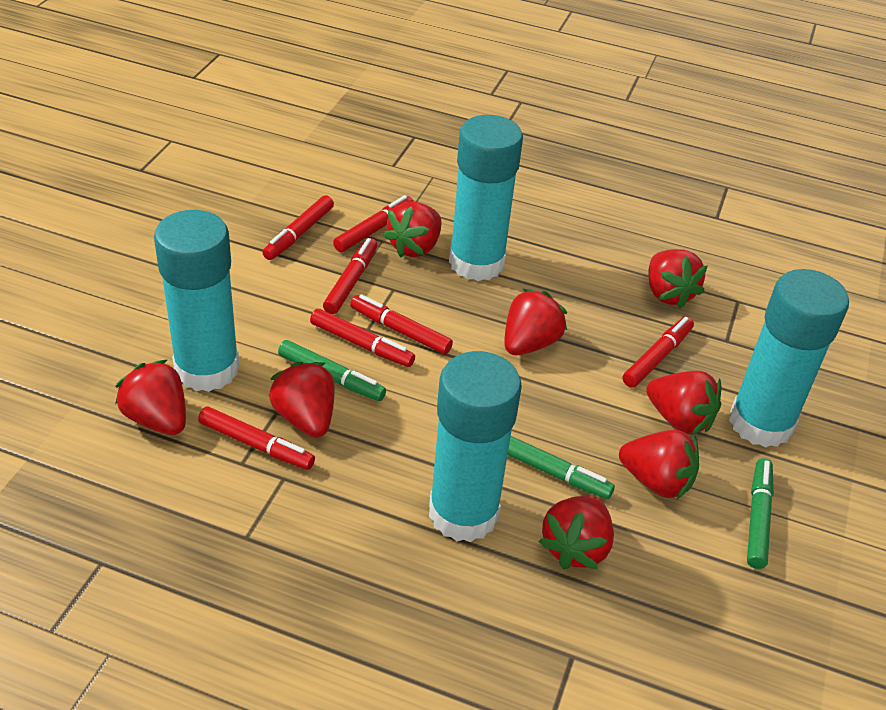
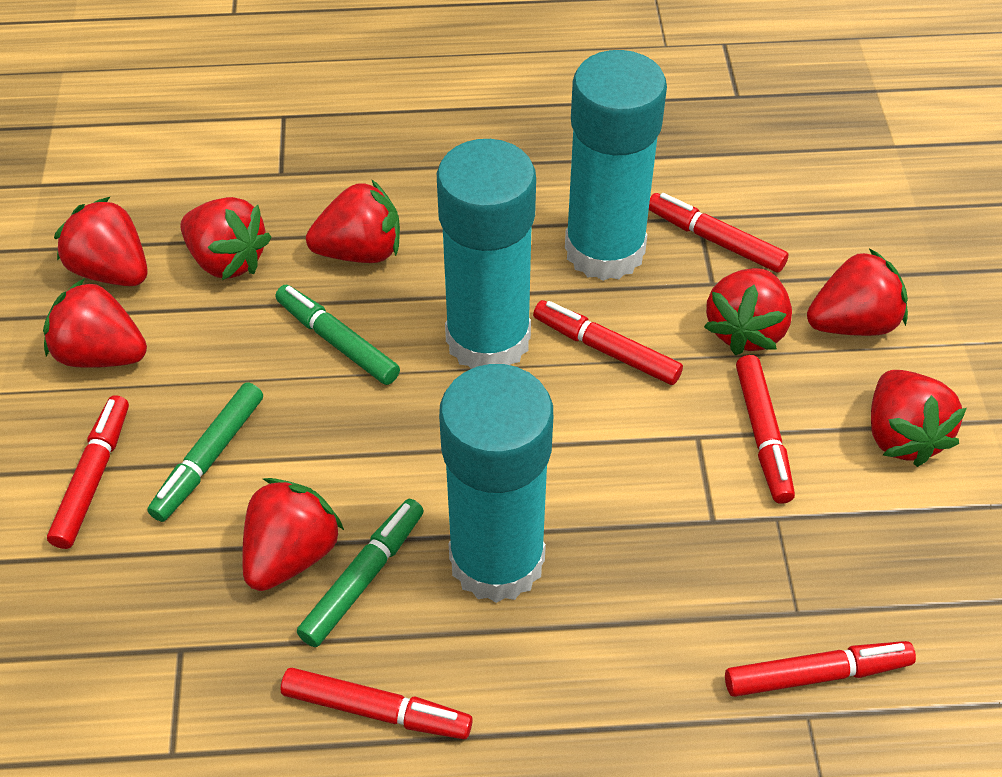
red marker: [198,406,315,470] [262,195,334,260] [310,309,415,367] [323,238,377,314] [333,195,413,252] [350,294,453,354] [623,317,694,387] = 7 -> [47,395,129,549] [281,668,473,739] [533,300,683,385] [649,193,789,273] [725,641,916,697] [736,355,795,504] = 6
turquoise glue stick: [154,210,240,392] [429,351,522,542] [449,115,523,281] [729,269,849,448] = 4 -> [437,139,536,369] [439,364,553,603] [565,50,667,281] = 3

